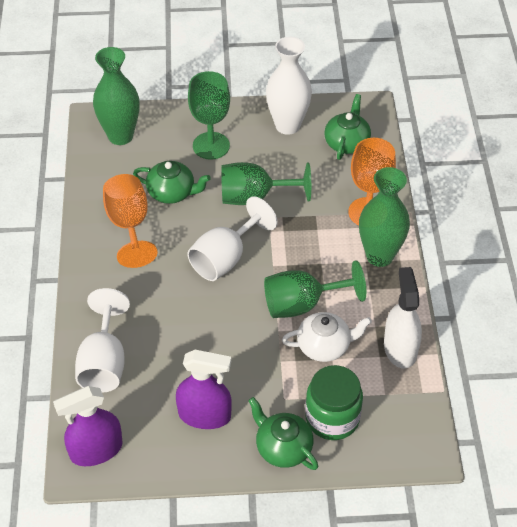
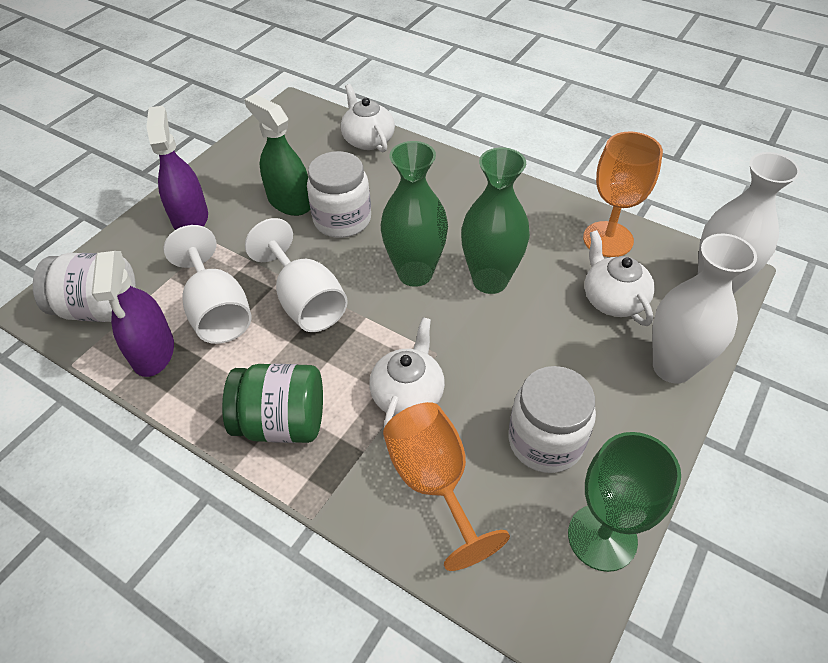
green goblet: [188,71,230,160] [221,162,311,205] [264,260,366,318] = 3 -> [568,432,681,572] = 1
green spray bottle: none = 0 -> [244,94,310,216] = 1
green teapot: [133,161,211,204] [248,397,318,470] [324,94,371,160] = 3 -> none = 0
white jar: none = 0 -> [33,253,136,322] [307,151,371,238] [508,366,596,473] = 3
white spray bottle: [384,267,422,369] = 1 -> none = 0
white teapot: [282,312,372,362] = 1 -> [341,84,395,152] [369,317,445,427] [585,230,655,326] = 3
white vase: [266,37,312,135] = 1 -> [652,234,757,384] [698,152,800,294] = 2

